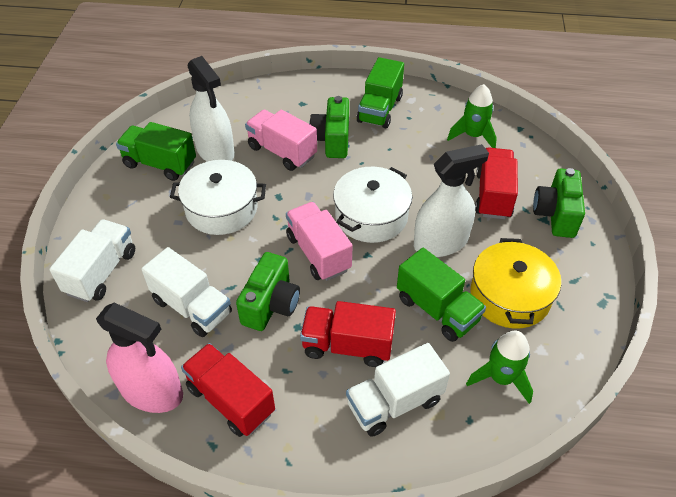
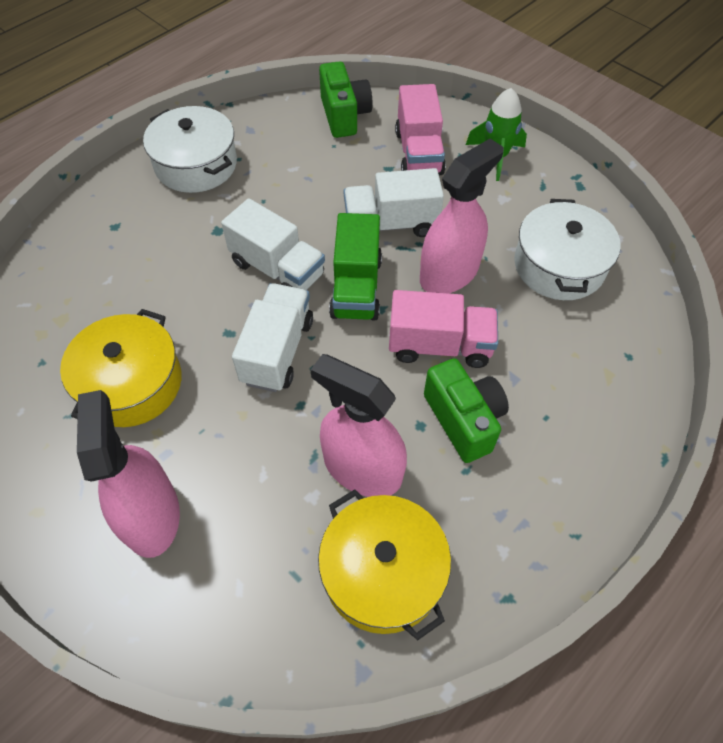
green camera: [236,252,300,331] [309,96,349,158] [533,168,585,238] = 3 -> [319,61,373,138] [424,358,509,463] = 2
green rocket: [447,84,497,148] [466,330,533,404] = 2 -> [466,88,527,181] = 1
green truck: [116,122,196,181] [357,57,404,129] [397,248,486,342] = 3 -> [329,213,382,320] = 1
pink spray bottle: [96,302,183,413] = 1 -> [77,390,180,558] [311,354,407,497] [420,139,503,293] = 3
red truck: [181,343,275,437] [300,301,396,367] [475,147,518,219] = 3 -> none = 0
white spray bottle: [187,56,235,162] [414,144,489,257] = 2 -> none = 0
yellow pot: [471,238,561,329] = 1 -> [60,309,182,427] [318,489,451,640] = 2

